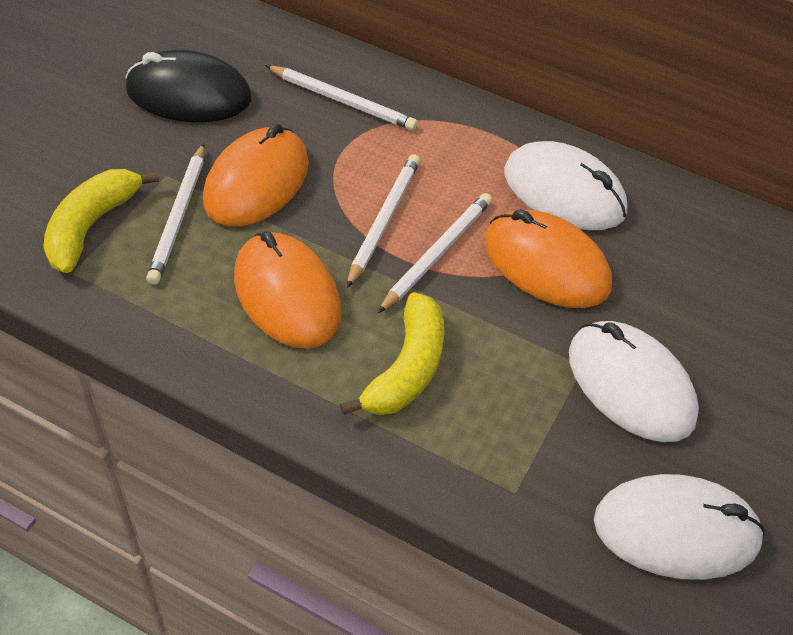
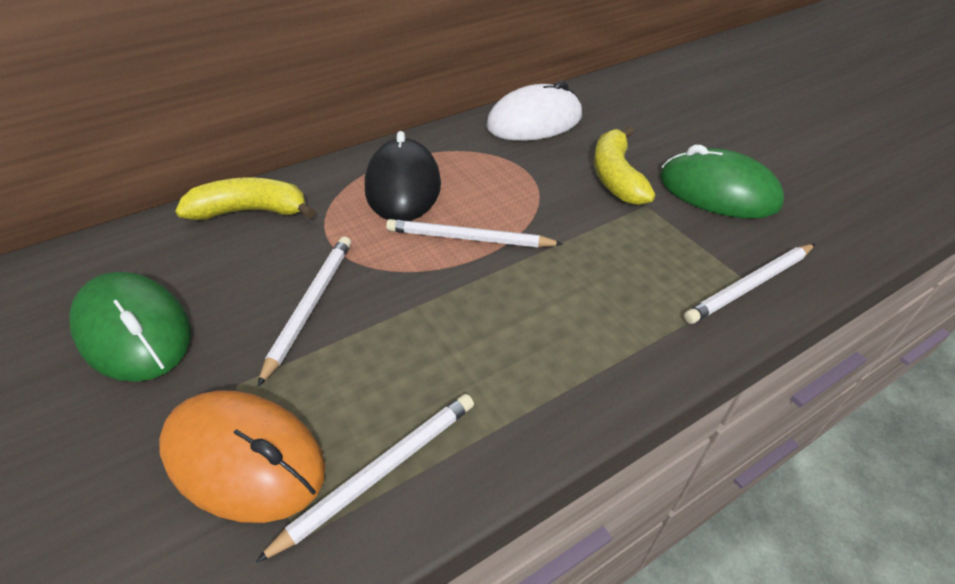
green mouse: none = 0 -> [69,272,191,382] [660,145,784,219] = 2
orange mouse: [203,123,309,226] [234,231,341,349] [484,209,612,308] = 3 -> [159,390,325,523] = 1
white mouse: [504,141,627,230] [569,321,699,442] [594,474,765,580] = 3 -> [486,81,582,141] = 1

